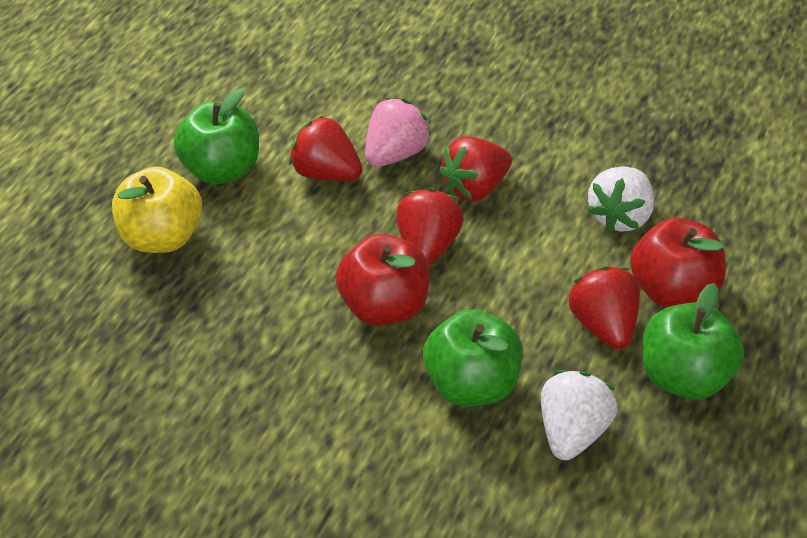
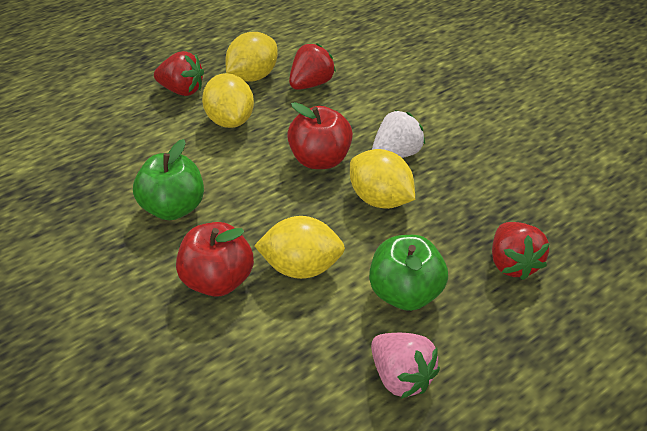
green apple: [174,89,259,184] [423,309,523,406] [642,283,744,400] = 3 -> [133,139,204,220] [369,235,448,311] = 2
red strawberry: [289,116,362,181] [396,188,464,265] [439,136,512,201] [569,266,640,349] = 4 -> [154,51,204,96] [289,43,336,90] [492,222,550,280] = 3
white strawberry: [541,370,618,460] [587,167,654,233] = 2 -> [372,110,425,158] = 1
yellow apple: [112,166,202,253] = 1 -> none = 0
yellow lemon: none = 0 -> [202,73,254,128] [225,32,278,81] [254,216,345,279] [350,149,415,209] = 4

